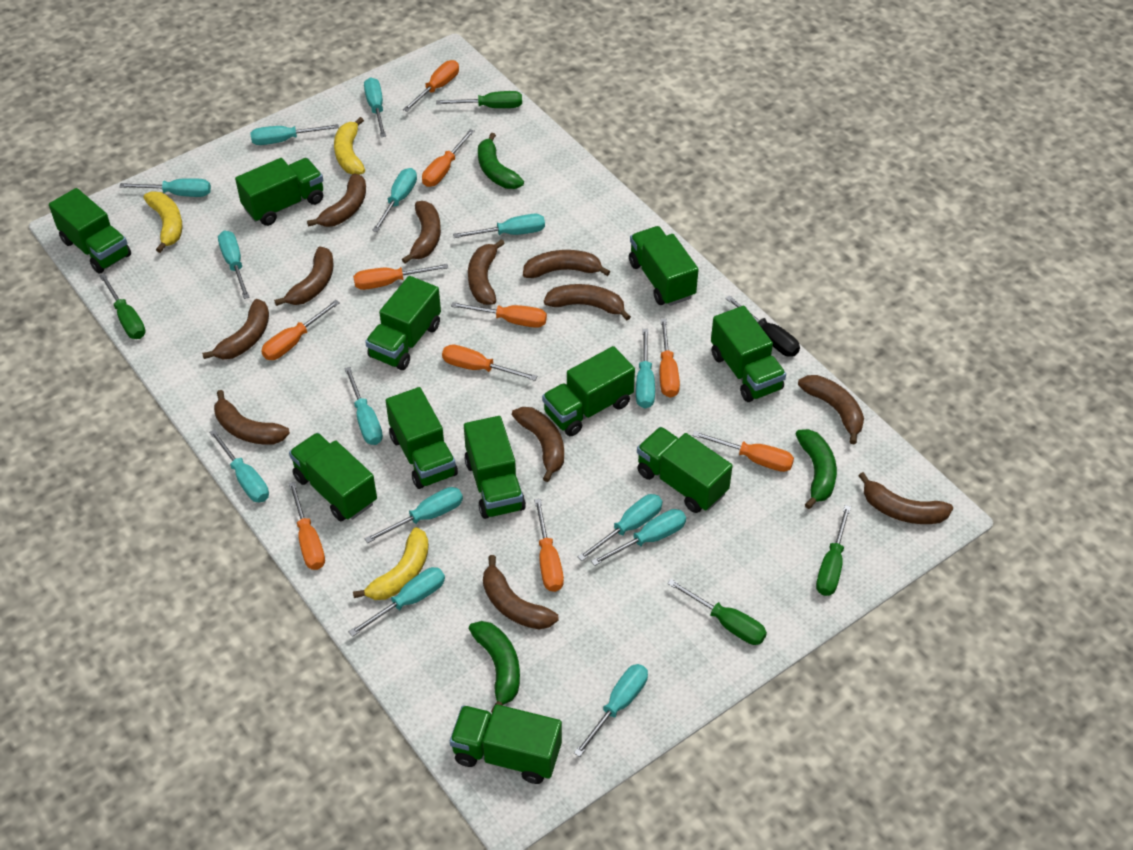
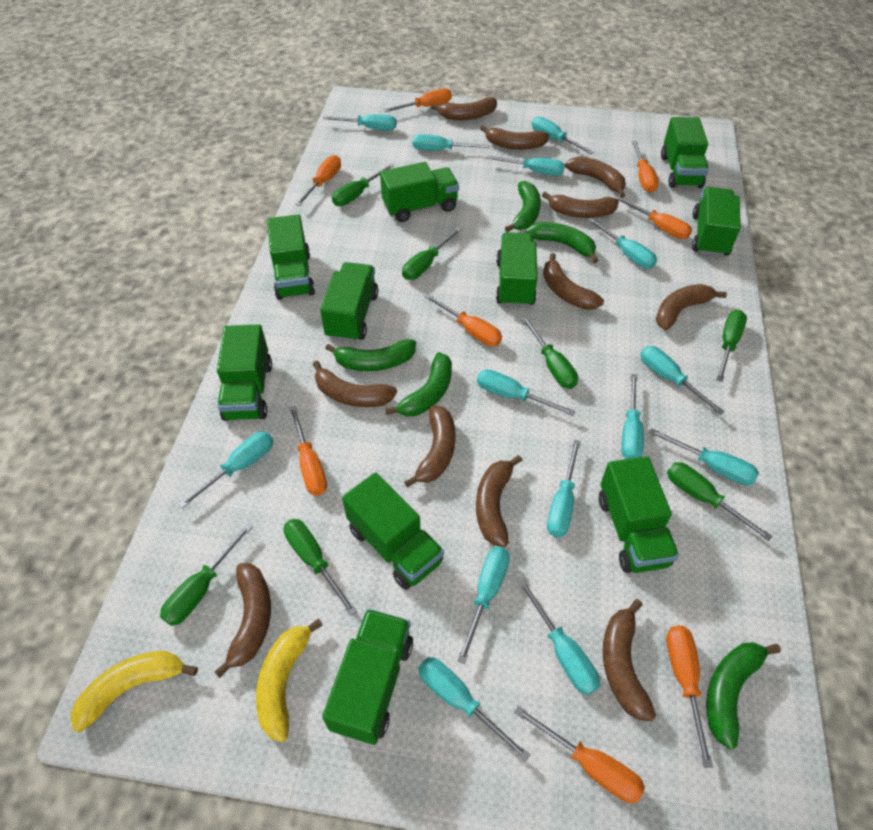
black screwdriver: [725,295,800,356] = 1 -> none = 0
brown banana: [202,299,269,359] [214,390,290,445] [274,246,334,306] [307,173,366,227] [402,201,441,264] [468,239,505,305] [483,555,559,630] [512,407,564,482] [523,250,610,278] [544,284,631,320] [798,375,864,444] [858,472,953,524] = 12 -> [214,563,271,678] [313,361,397,407] [404,405,456,488] [431,97,497,120] [476,455,523,547] [480,125,549,150] [542,192,619,218] [543,253,604,310] [565,156,626,198] [603,599,656,722] [656,284,727,330] = 11
green banana: [469,621,520,712] [478,133,524,189] [796,429,837,509] = 3 -> [325,339,416,371] [385,352,452,416] [505,181,541,232] [526,222,599,263] [706,642,781,750] = 5
green screwdriver: [100,274,146,339] [436,91,522,108] [667,579,767,645] [816,505,851,596] = 4 -> [160,523,253,626] [284,519,357,616] [332,164,394,206] [402,227,461,280] [521,316,578,389] [667,462,773,541] [716,310,747,382] = 7
green truck: [49,188,131,274] [235,158,323,226] [289,433,377,521] [365,276,441,370] [386,387,458,489] [450,704,562,784] [464,416,526,519] [542,346,635,436] [629,226,699,306] [637,427,733,513] [711,306,786,402] = 11 -> [217,325,272,421] [267,215,315,300] [320,262,378,342] [322,609,413,745] [342,472,444,590] [380,162,459,222] [496,232,537,307] [599,456,679,573] [661,117,709,188] [692,187,741,257] = 10
orange screwdriver: [261,300,340,360] [288,482,325,570] [353,264,448,290] [403,60,459,112] [422,129,475,187] [442,345,537,381] [451,302,547,328] [534,499,564,592] [660,319,680,398] [692,431,794,472] = 10 -> [289,406,327,495] [295,155,341,206] [383,88,452,112] [425,294,502,346] [514,705,645,803] [616,196,692,239] [632,141,659,192] [666,625,713,768] = 8
yellow banana: [144,191,183,253] [334,117,365,175] [353,527,429,600] = 3 -> [70,651,198,732] [256,619,323,742] = 2

